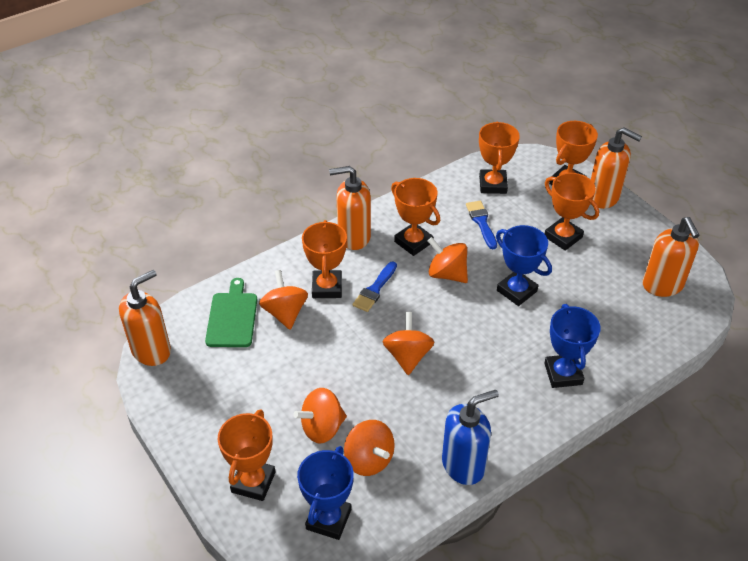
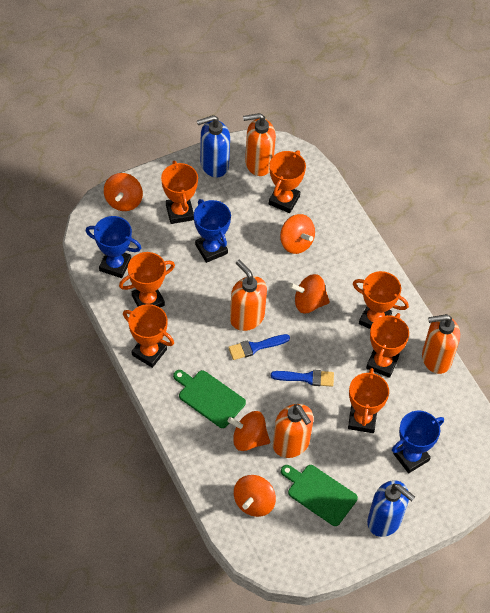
blue soap dispenser: [442,390,499,485] = 1 -> [197,115,230,178] [367,480,415,537] = 2
green cutting board: [205,278,257,347] = 1 -> [173,370,246,428] [281,465,358,526] = 2
orange trophy: [218,410,276,501] [302,220,347,298] [391,178,440,256] [479,122,520,194] [545,173,599,251] [549,121,598,185] = 6 -> [119,252,175,307] [123,304,174,368] [161,160,198,224] [269,150,306,213] [348,368,389,433] [353,271,409,329] [366,313,409,378] = 7

